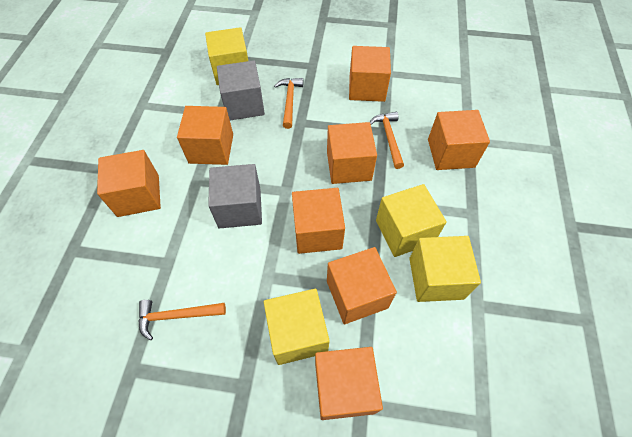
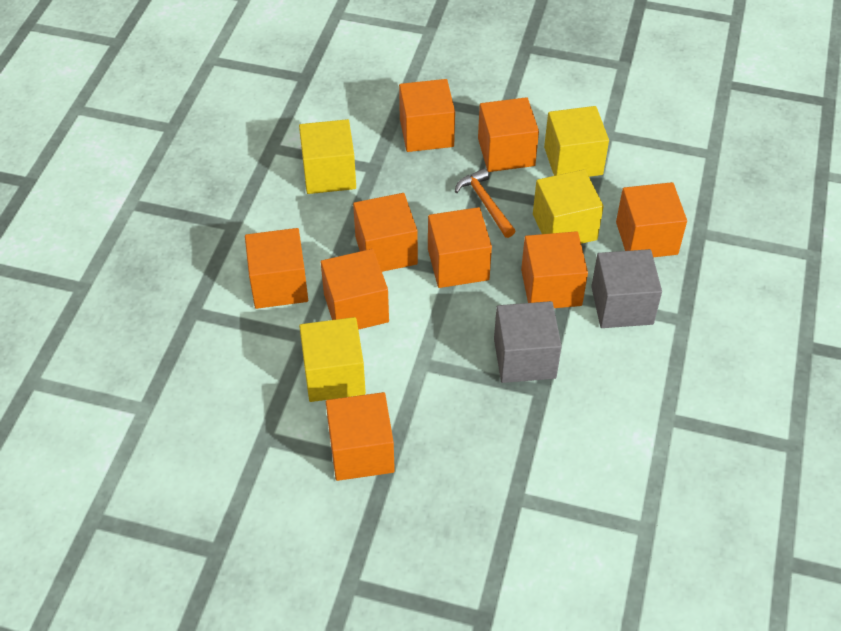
orange cube: [97,150,161,217] [177,106,233,165] [292,188,345,254] [315,347,383,420] [327,122,377,184] [327,247,397,324] [349,46,391,102] [428,110,490,170] = 8 -> [245,228,308,309] [321,249,389,330] [326,392,395,481] [353,193,418,272] [399,79,455,152] [428,207,492,288] [478,97,539,172] [521,231,588,308] [616,182,687,257] = 9
orange hammer: [138,300,226,340] [274,78,303,129] [370,112,404,169] = 3 -> [455,168,515,238] = 1

